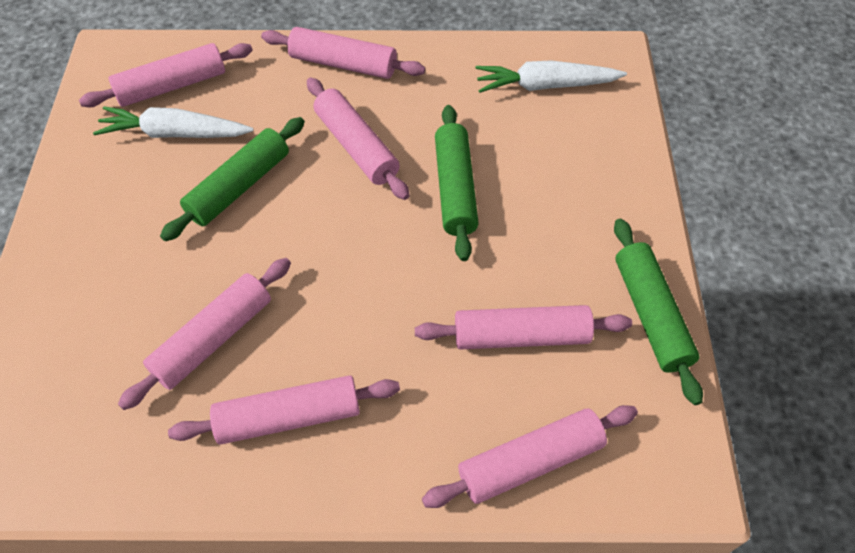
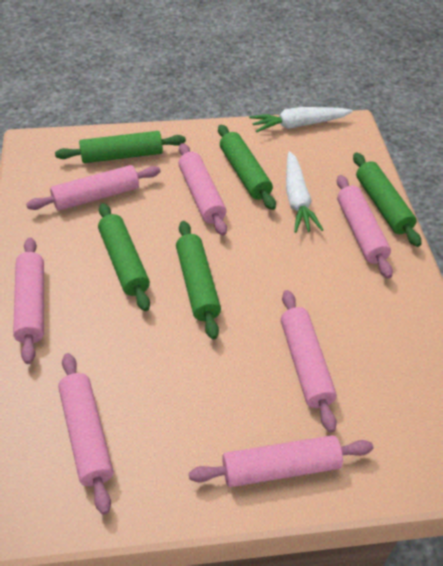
green rolling pin: [160,117,305,241] [435,105,479,261] [614,219,703,405] = 3 -> [55,131,186,163] [98,203,150,311] [176,221,221,340] [218,125,276,210] [353,153,421,247] = 5

